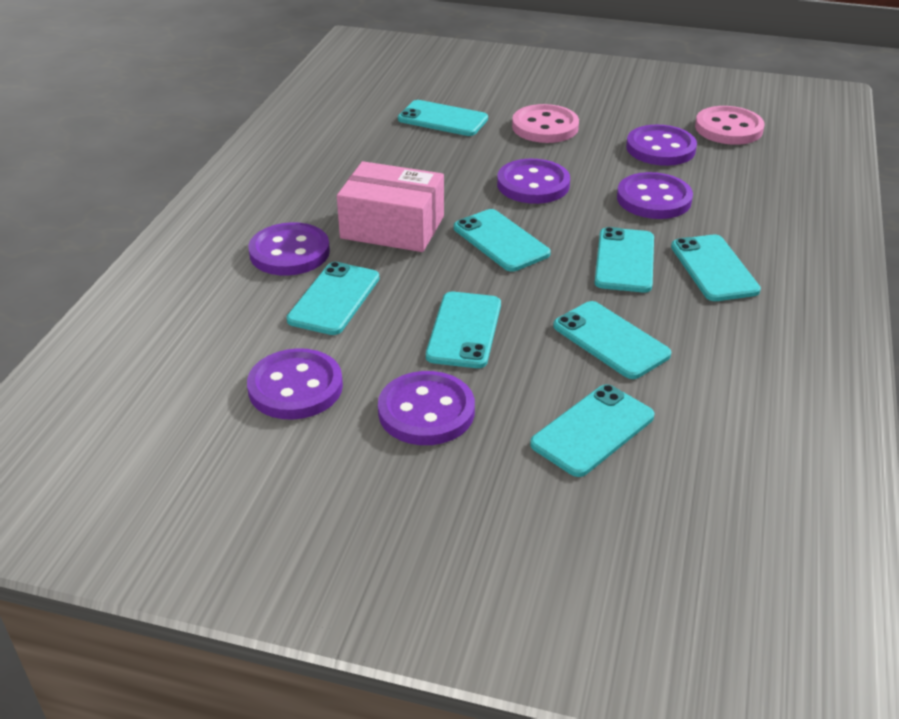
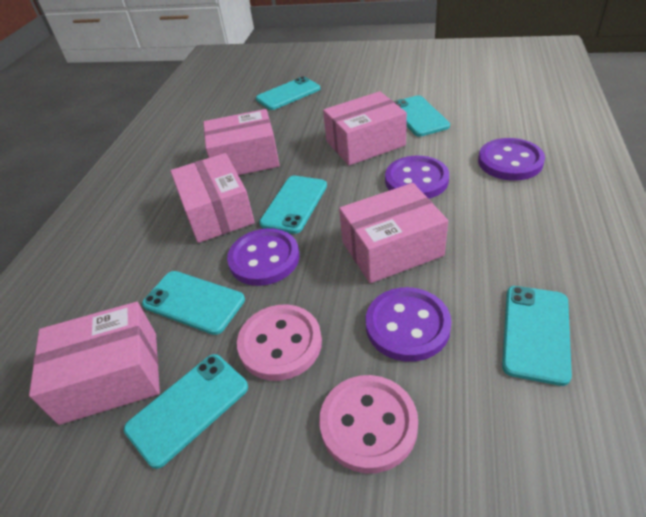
pink box: [337,161,444,252] = 1 -> [29,302,160,425] [170,153,255,243] [203,109,280,175] [323,91,407,166] [339,183,448,283] = 5
purple button: [247,348,343,420] [248,222,330,276] [378,371,475,445] [497,159,570,204] [617,172,693,219] [626,125,697,166] = 6 -> [227,228,299,286] [366,287,452,362] [385,156,449,199] [478,138,545,181] = 4
turquoise phone: [287,262,379,335] [398,100,488,136] [426,292,501,368] [454,209,551,272] [530,384,654,477] [553,301,671,379] [594,227,654,293] [671,235,761,301] = 8 -> [124,354,248,469] [142,271,245,335] [256,76,320,110] [259,176,327,234] [394,95,450,137] [502,286,572,386] = 6

